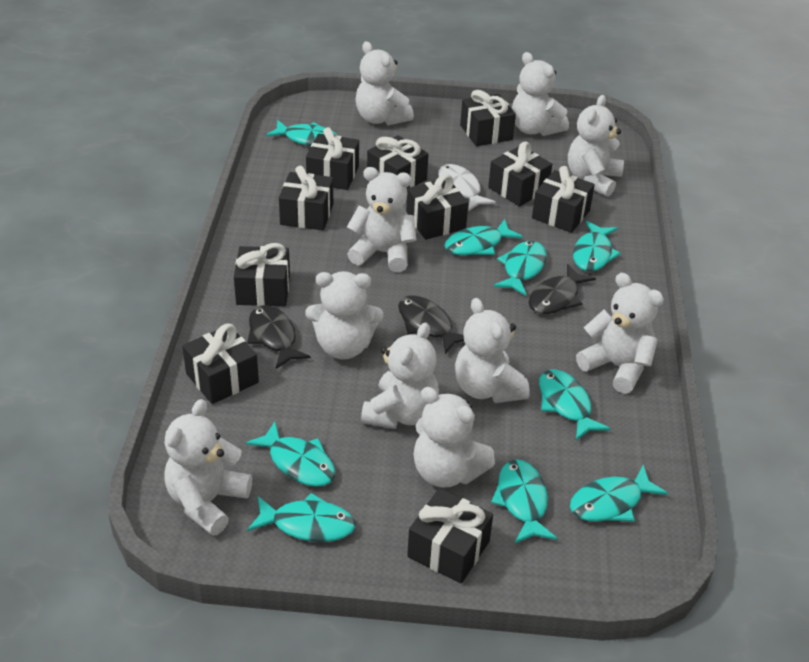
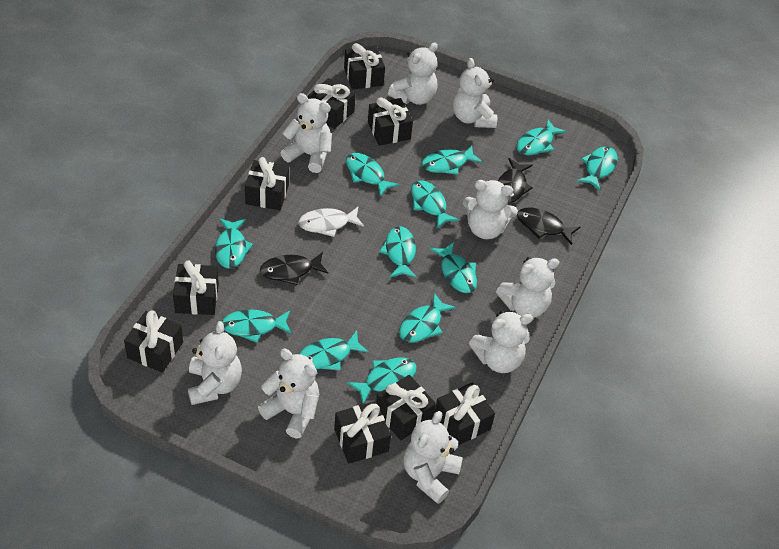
black gift: [182,324,259,404] [234,243,290,306] [279,166,333,230] [306,127,359,190] [367,135,429,188] [406,174,468,240] [407,488,493,583] [460,90,516,146] [488,142,552,207] [532,166,595,233] = 10 -> [124,310,183,373] [173,260,219,315] [245,157,289,210] [308,78,356,129] [334,401,391,464] [344,43,385,90] [368,97,413,146] [376,375,436,440] [434,382,495,445] = 9
turquoise fish: [246,421,335,487] [247,493,356,542] [266,120,338,146] [445,219,523,255] [491,459,558,543] [494,241,547,296] [539,369,611,441] [570,465,668,522] [573,221,621,272] = 9 -> [215,218,253,269] [222,309,292,343] [299,330,369,371] [346,153,399,197] [347,358,417,404] [379,226,417,278] [399,293,456,343] [411,180,459,229] [421,145,483,175] [430,242,477,293] [516,119,566,155] [577,146,618,190] = 12
white teddy bear: [164,399,252,536] [305,271,383,360] [347,167,416,272] [355,41,414,125] [361,322,439,429] [413,387,495,488] [455,298,530,403] [512,52,569,136] [568,95,624,197] [576,273,664,394] = 10 -> [188,321,242,405] [258,349,319,439] [281,93,332,173] [388,43,438,105] [404,411,463,504] [453,58,497,128] [463,180,518,239] [469,310,533,373] [496,257,559,318] = 9

